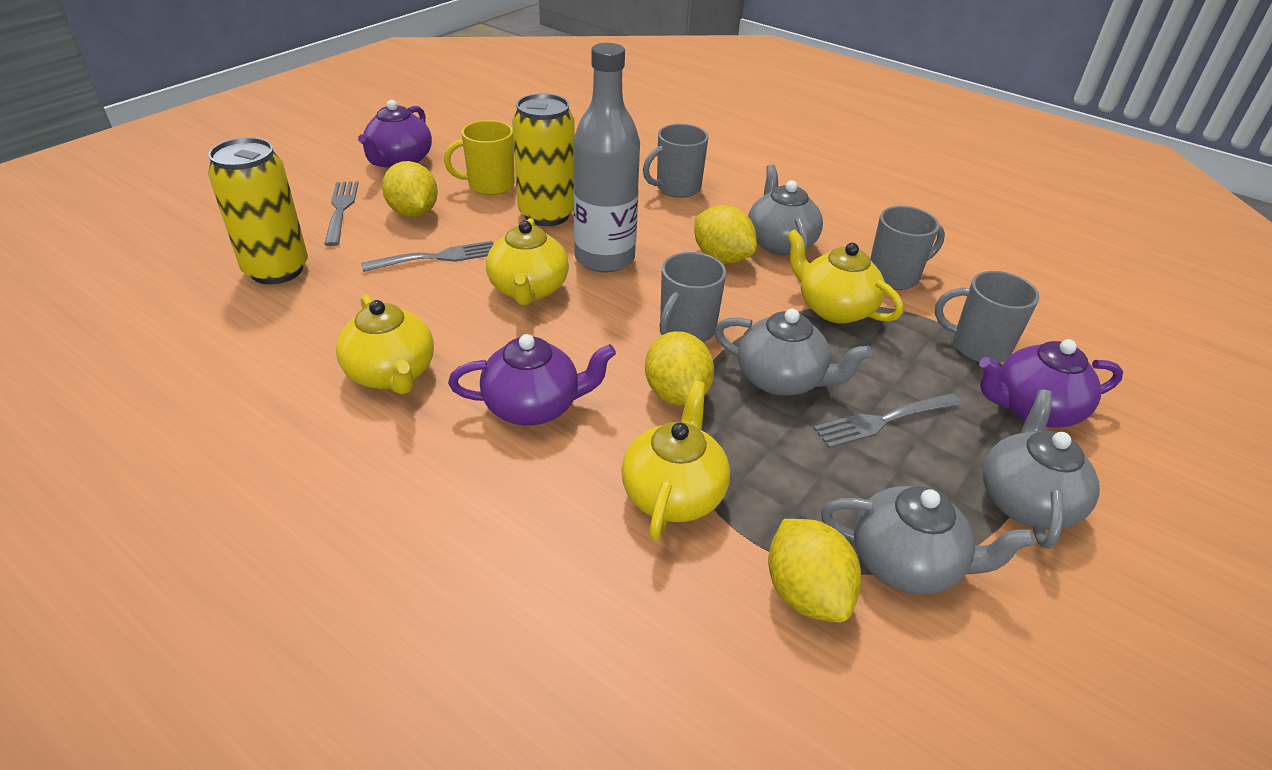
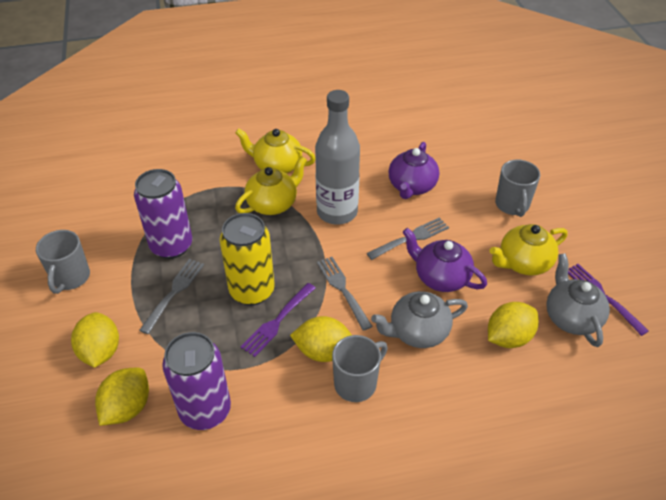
grey mug: [643,124,709,198] [659,252,726,342] [870,206,945,290] [935,271,1040,363] = 4 -> [36,230,90,294] [332,335,388,402] [495,159,540,217] = 3
grey teapot: [715,309,872,396] [748,164,823,256] [821,486,1035,594] [983,390,1100,549] = 4 -> [371,291,468,348] [546,253,610,347] = 2
purple can: none = 0 -> [134,169,192,259] [162,332,231,430] = 2
purple fork: none = 0 -> [241,283,315,357] [568,264,649,336] = 2
purple teapot: [358,100,432,168] [448,334,616,426] [979,339,1123,427] = 3 -> [388,142,439,199] [403,228,487,292] = 2
yellow can: [208,137,308,284] [512,93,575,226] = 2 -> [220,213,275,305] = 1
yellow mug: [444,120,515,195] = 1 -> none = 0
yellow teapot: [336,294,434,394] [486,218,569,305] [621,381,730,541] [787,229,903,324] = 4 -> [235,128,316,173] [235,156,307,215] [490,224,568,276] = 3

